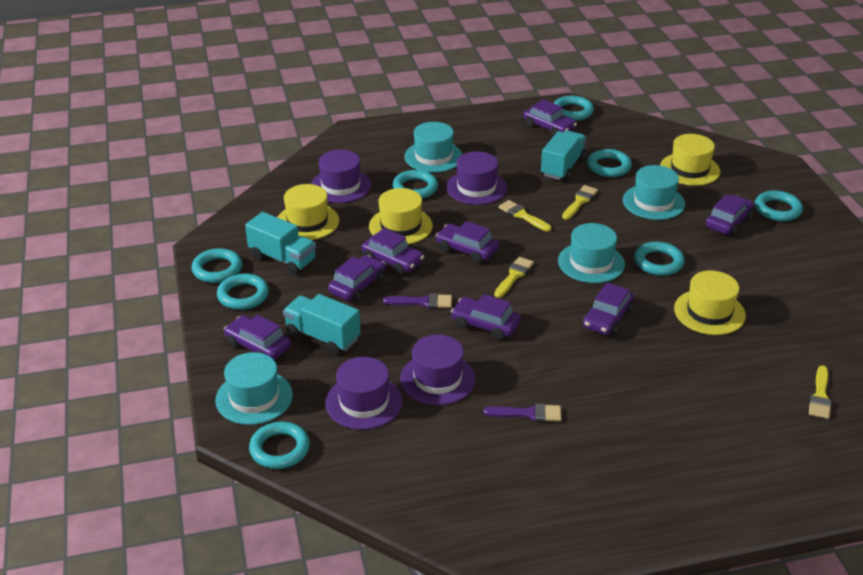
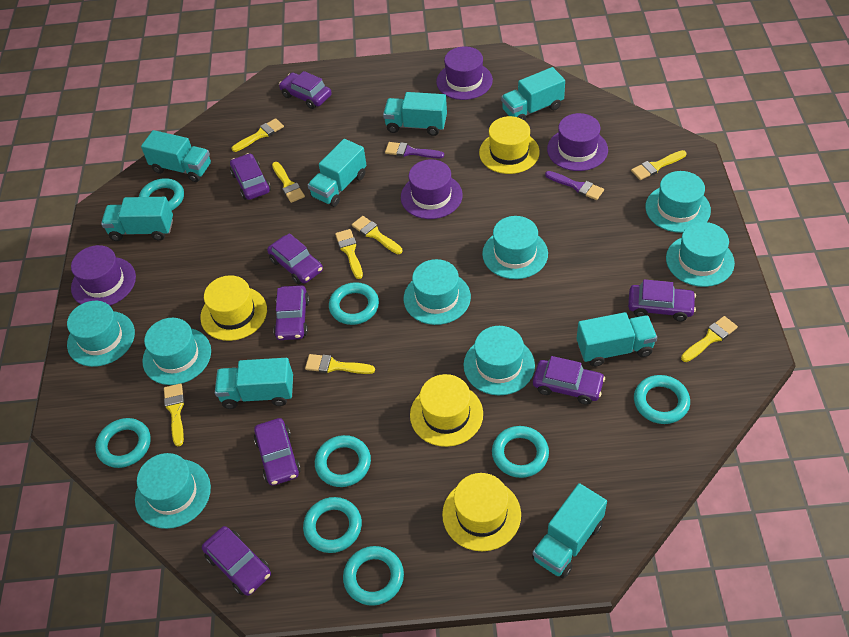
turquoise hat: [215,352,293,425] [404,122,463,173] [558,223,625,283] [623,165,685,220] = 4 -> [67,301,135,367] [135,453,211,529] [142,318,211,385] [404,259,471,325] [464,326,535,395] [482,216,548,279] [645,171,711,233] [666,222,735,287] = 8
turquoise truck: [245,212,316,275] [283,294,361,355] [541,130,587,181] = 3 -> [101,197,173,241] [141,130,211,182] [215,358,293,409] [308,139,367,207] [383,92,447,136] [501,67,565,121] [532,483,607,579] [577,312,657,367] = 8
yellow brush: [494,257,534,298] [498,200,551,231] [562,185,598,220] [809,366,832,419] = 4 -> [164,383,185,446] [232,118,284,152] [272,162,305,203] [305,354,375,374] [335,229,363,279] [352,216,402,254] [631,150,687,180] [681,316,738,362] = 8

